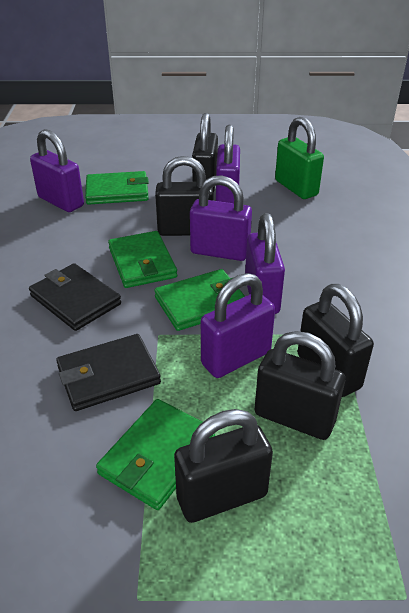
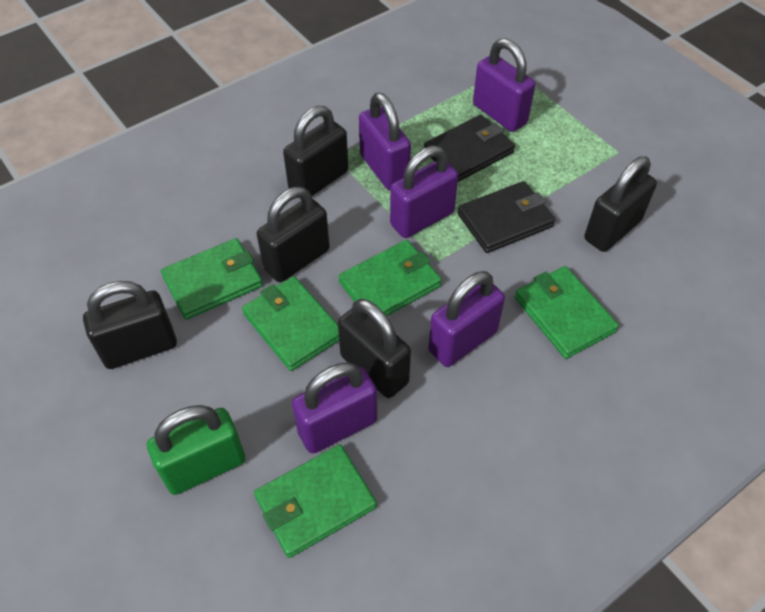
green wallet: [85,171,149,205] [96,399,215,510] [108,231,177,288] [154,269,245,331] = 4 -> [161,238,263,320] [242,276,339,371] [254,445,377,558] [338,240,442,316] [515,266,619,359] = 5

